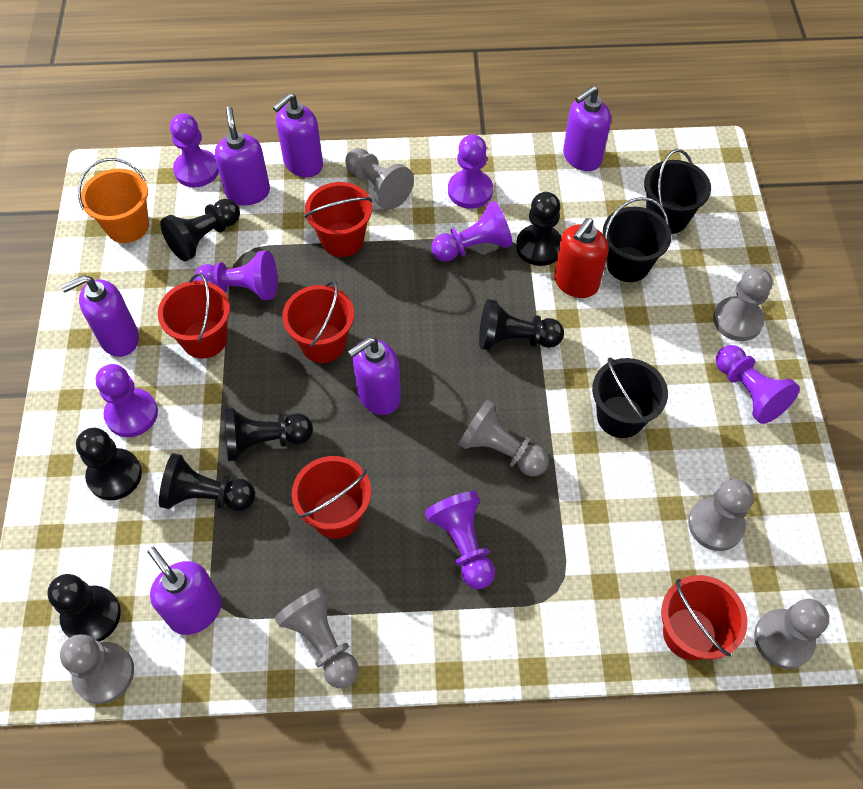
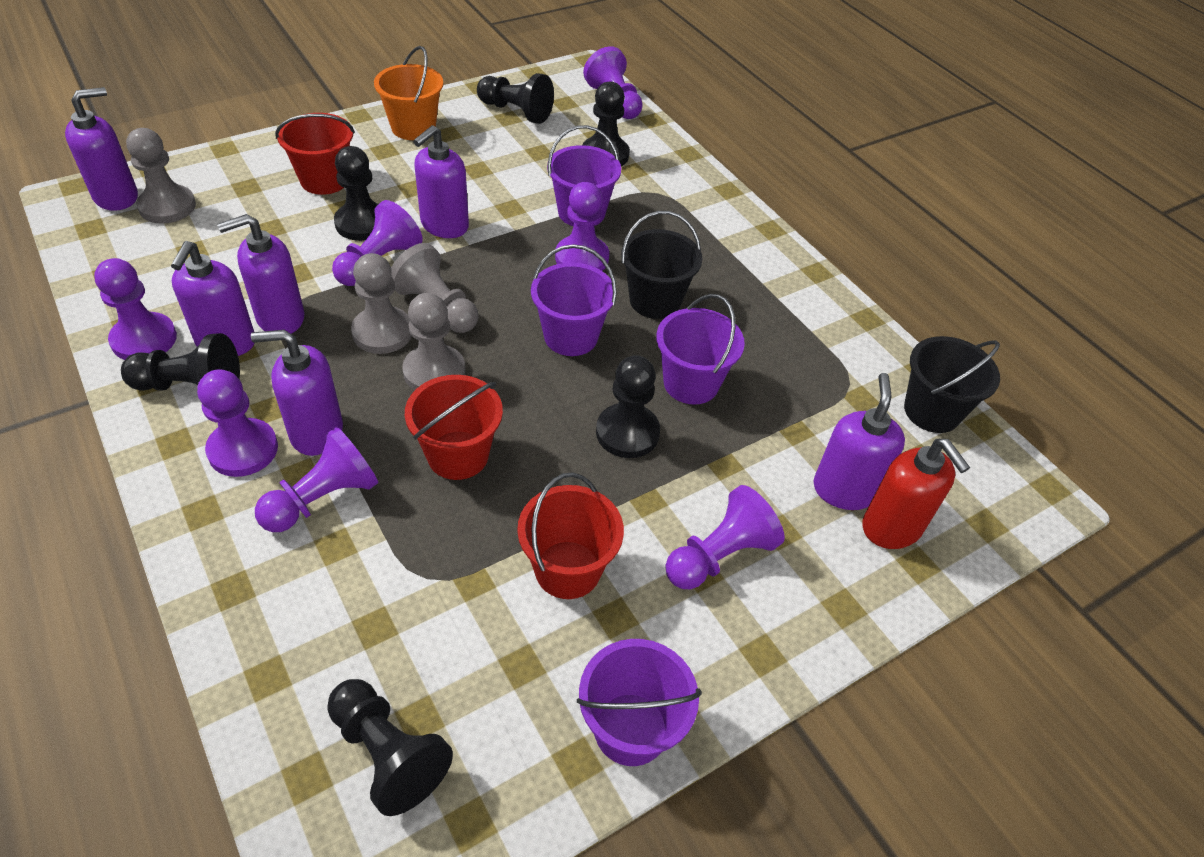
black bucket: [592,357,668,438] [603,197,672,282] [644,149,711,234] = 3 -> [621,211,702,319] [904,336,1000,433] = 2
black pawn: [47,574,121,642] [76,428,142,500] [159,453,255,511] [160,199,240,261] [224,407,313,461] [479,299,564,350] [516,192,561,266] = 7 -> [121,333,240,391] [327,679,453,816] [334,146,378,241] [477,73,554,124] [582,81,630,166] [596,355,660,458] = 6
grey pawn: [60,635,134,704] [275,586,359,688] [345,148,414,209] [458,400,549,476] [688,479,754,551] [713,267,773,341] [754,599,829,669] = 7 -> [126,128,196,224] [351,253,412,354] [391,243,478,333] [402,293,465,390] = 4
purple bucket: none = 0 -> [531,244,617,356] [547,125,621,226] [577,639,702,766] [656,294,745,405] = 4
red bucket: [158,273,230,359] [282,280,354,363] [292,456,371,538] [305,182,373,257] [661,575,748,660] = 5 -> [275,113,355,195] [405,375,503,480] [517,473,624,599] = 3

